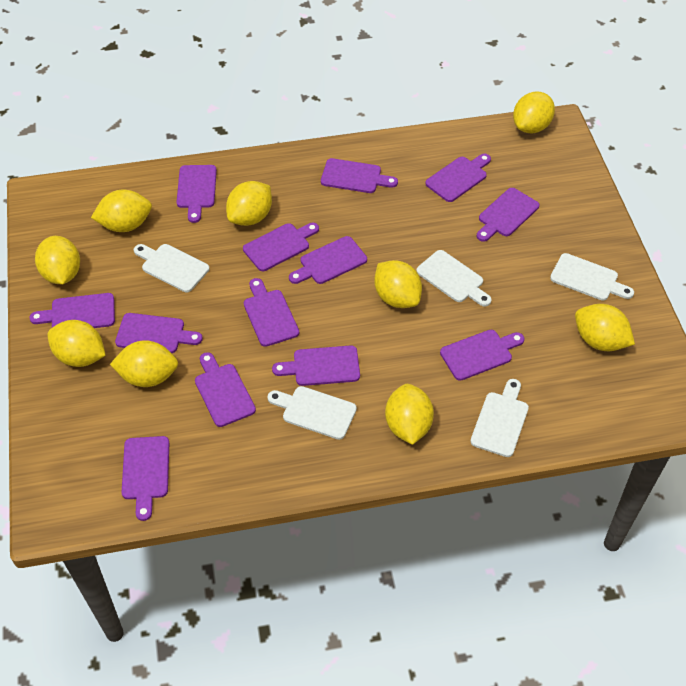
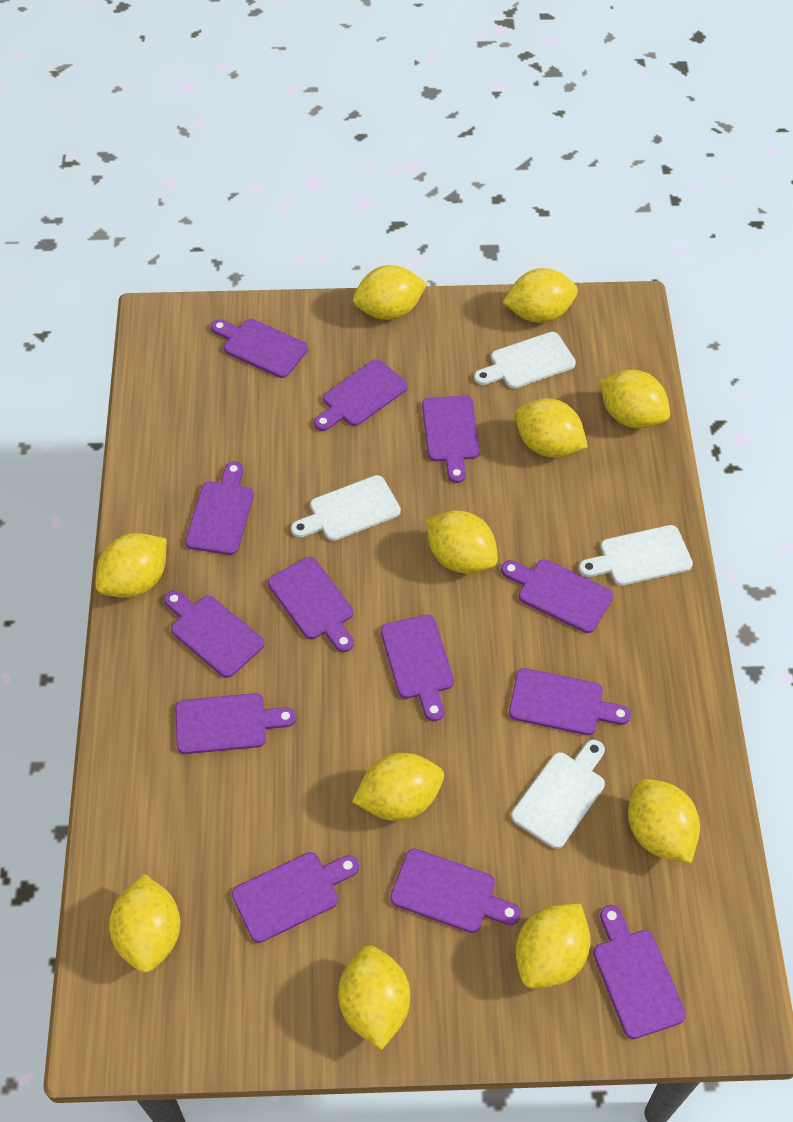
white cutting board: [134,244,209,292] [267,386,357,440] [416,250,492,306] [470,379,529,457] [550,253,634,301] = 5 -> [291,475,401,541] [474,332,576,389] [511,740,605,849] [579,525,693,586] = 4
yellow lemon: [35,236,80,284] [48,320,106,367] [91,190,152,232] [110,340,178,387] [226,181,272,226] [374,260,422,308] [385,384,434,445] [513,91,555,134] [575,304,635,351] = 9 -> [95,533,167,598] [109,874,181,973] [338,945,410,1050] [352,753,444,821] [353,265,427,320] [426,510,498,574] [503,268,578,323] [515,398,588,458] [515,904,591,989] [600,370,670,429] [628,779,700,863] = 11

